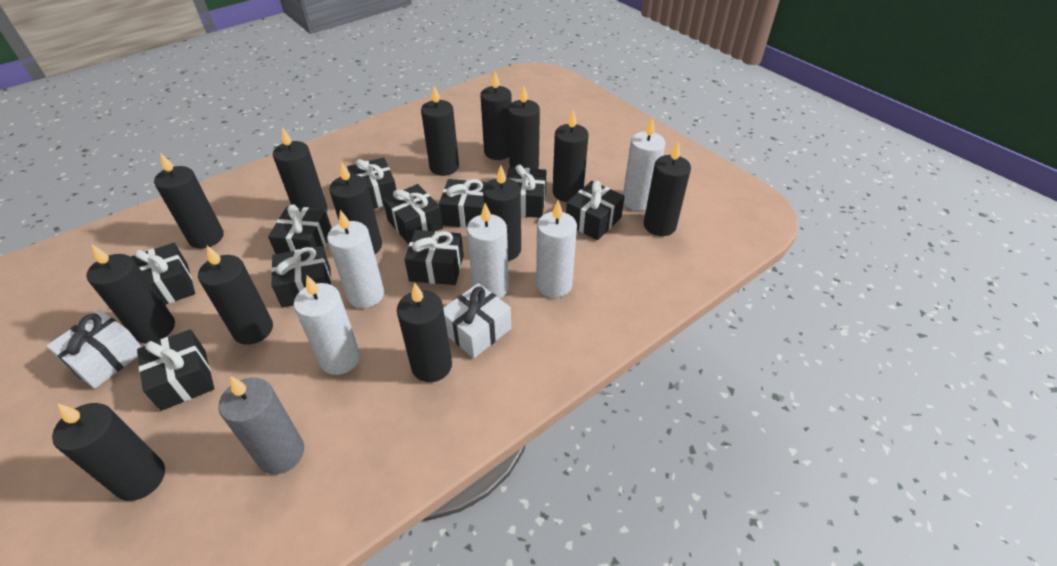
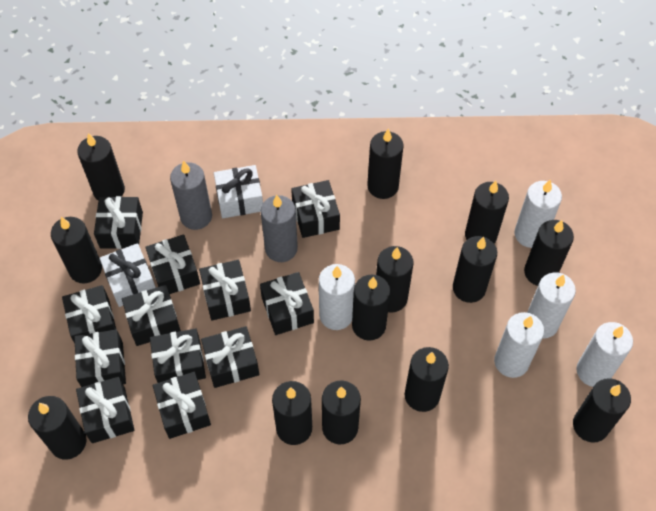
black gift: [131,243,195,305] [137,329,214,411] [268,204,332,254] [271,246,332,308] [347,157,396,209] [383,184,443,244] [404,230,464,285] [439,179,487,228] [506,165,546,218] [566,181,625,240] = 10 -> [62,285,116,343] [74,330,126,387] [76,377,134,443] [94,196,143,249] [122,285,181,346] [145,234,200,294] [150,328,206,383] [153,372,211,439] [199,260,251,321] [201,326,259,388] [260,272,314,335] [291,180,340,238] = 12
grey candle: [218,376,304,474] = 1 -> [170,160,212,230] [261,195,298,262] = 2

